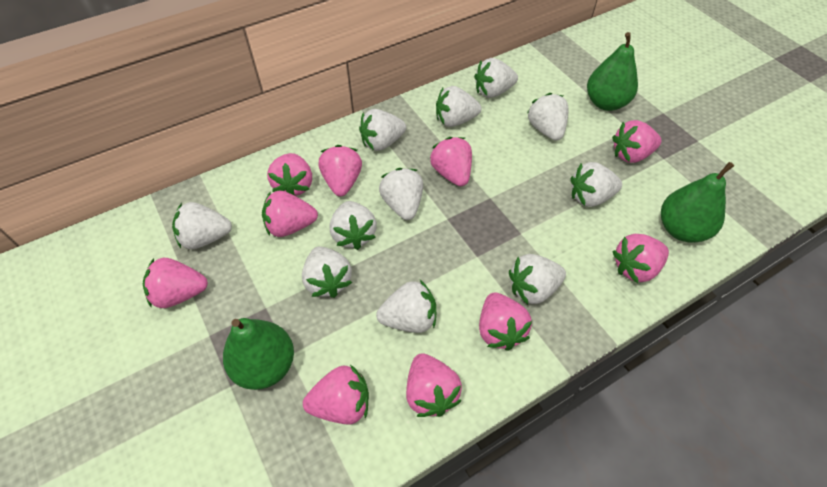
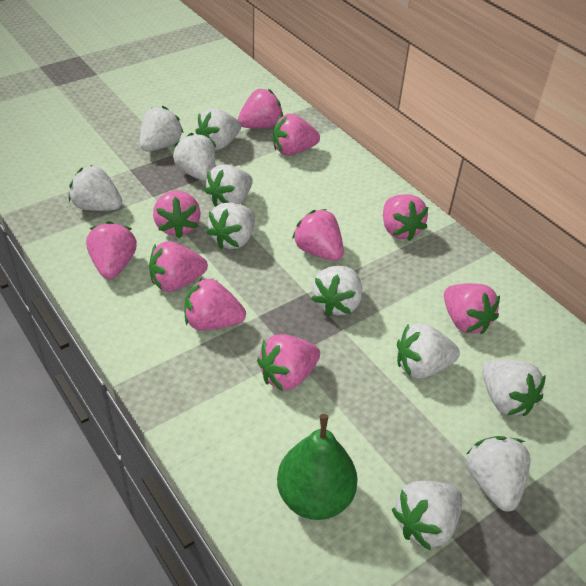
green pear: [223,318,294,390] [587,32,638,111] [661,162,734,243] = 3 -> [277,414,358,520] = 1

